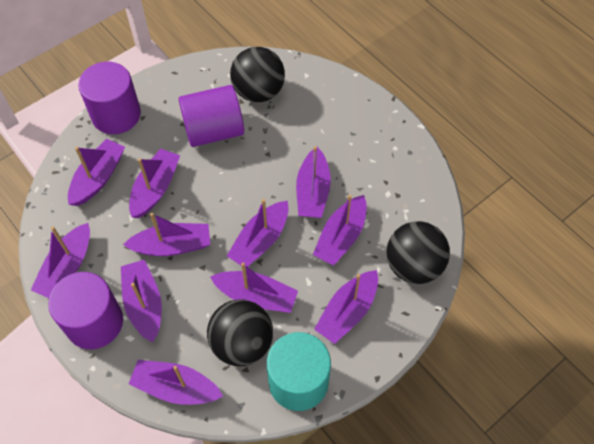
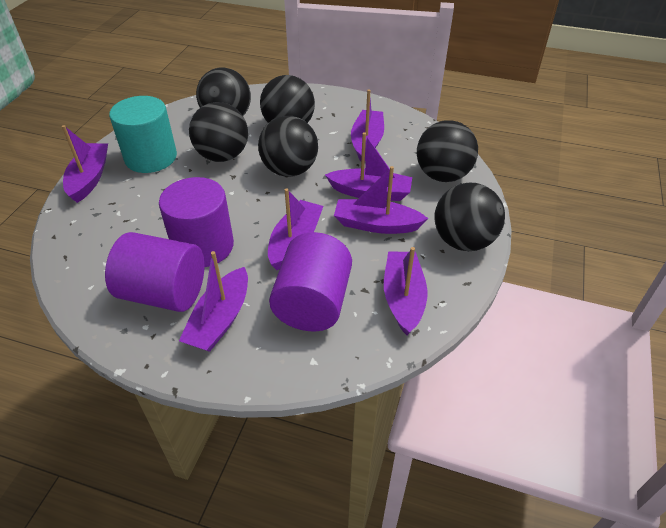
black ball: [207,299,273,366] [230,47,285,102] [386,221,450,284] = 3 -> [189,102,248,162] [196,68,251,116] [258,116,318,177] [260,75,315,123] [417,120,478,182] [434,182,505,251] = 6
purple boat: [31,223,90,298] [68,139,125,206] [121,260,162,343] [123,213,210,256] [129,148,180,218] [129,360,223,405] [210,262,298,313] [227,199,289,268] [296,146,331,218] [313,195,367,266] [314,270,378,344] = 11 -> [62,125,108,203] [179,251,248,352] [268,188,323,270] [325,132,412,201] [334,166,428,234] [351,89,384,161] [384,247,427,335] = 7

